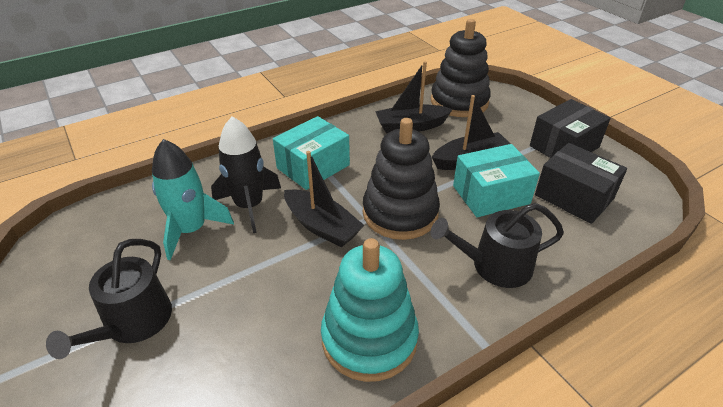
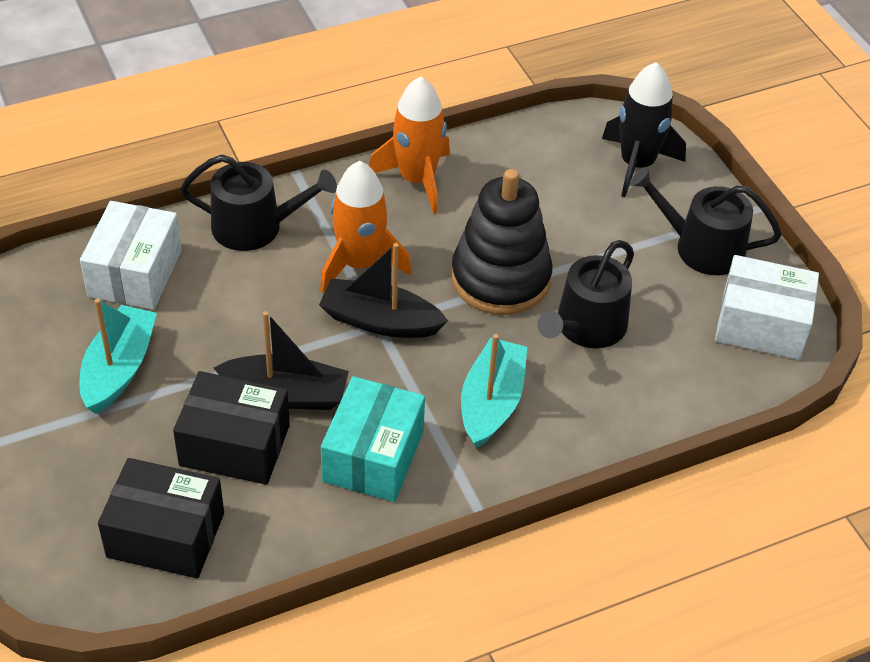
black boat: [284,151,364,247] [375,61,453,133] [432,95,511,170] = 3 -> [214,311,349,410] [319,243,448,338] = 2
black stacking toy: [363,118,440,240] [431,19,491,117] = 2 -> [451,169,553,315] = 1
black watering can: [46,239,172,359] [431,203,564,288] = 2 -> [180,155,337,251] [538,240,634,348] [630,167,782,275] = 3
orange rocket: none = 0 -> [320,161,412,293] [369,76,450,214] = 2
turquoise boat: none = 0 -> [80,298,157,414] [461,334,527,448] = 2
turquoise box: [273,116,350,190] [453,144,540,217] = 2 -> [321,376,425,502] = 1
turquoise rocket: [152,139,234,260] = 1 -> none = 0
turquoise stacking toy: [321,238,419,382] = 1 -> none = 0
white box: none = 0 -> [80,201,182,310] [715,255,819,360] = 2

